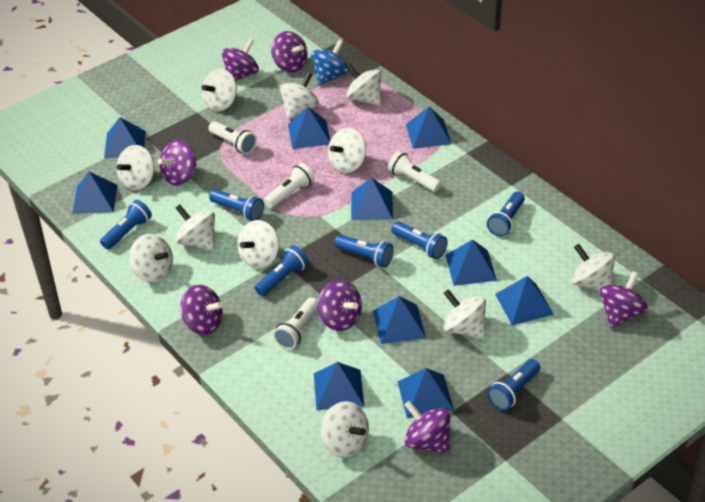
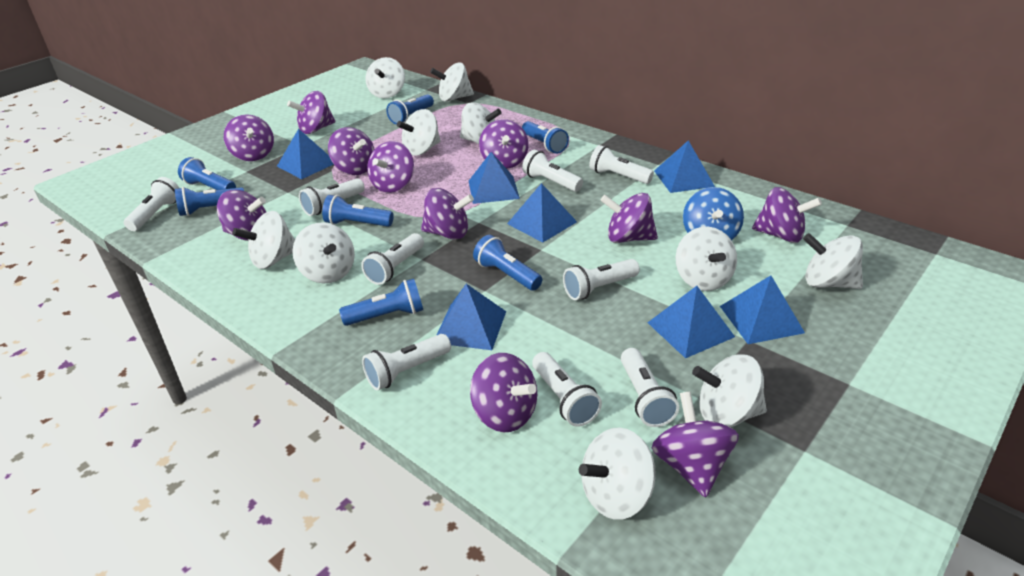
blue pyramid: [72,172,117,214] [104,117,146,158] [288,107,330,149] [314,362,364,410] [351,177,393,220] [373,296,426,344] [397,368,454,418] [406,106,452,149] [445,239,497,286] [495,276,554,325] = 10 -> [277,129,334,179] [437,284,506,350] [469,152,520,204] [507,183,577,243] [647,286,735,358] [654,140,715,193] [720,275,805,344] = 7
purple spinning top: [158,140,196,186] [180,285,223,335] [222,39,259,81] [271,31,307,72] [317,280,362,331] [404,401,450,455] [600,271,648,329] = 7 -> [217,190,266,241] [224,114,274,161] [287,91,335,134] [328,127,374,175] [367,141,414,193] [421,188,474,240] [470,353,537,432] [479,119,529,169] [600,193,658,243] [652,392,739,497] [752,187,822,243] = 11
white flashlight: [208,121,257,154] [264,163,315,209] [273,297,318,349] [388,151,442,192] = 4 -> [124,177,179,231] [299,178,365,216] [361,233,424,285] [362,334,451,391] [522,150,583,192] [532,352,602,427] [563,259,640,300] [589,145,654,184] [621,348,679,427] = 9
white spinning top: [116,145,155,190] [129,234,173,282] [176,204,215,251] [201,69,237,111] [237,220,279,269] [280,72,319,120] [321,401,369,458] [328,128,366,173] [347,64,381,106] [444,289,486,339] [572,244,615,291] = 11 -> [232,211,295,269] [292,223,355,283] [365,57,405,98] [397,109,441,156] [430,62,474,102] [460,102,501,144] [579,427,656,520] [676,227,737,291] [692,354,767,427] [803,233,863,289] = 10

